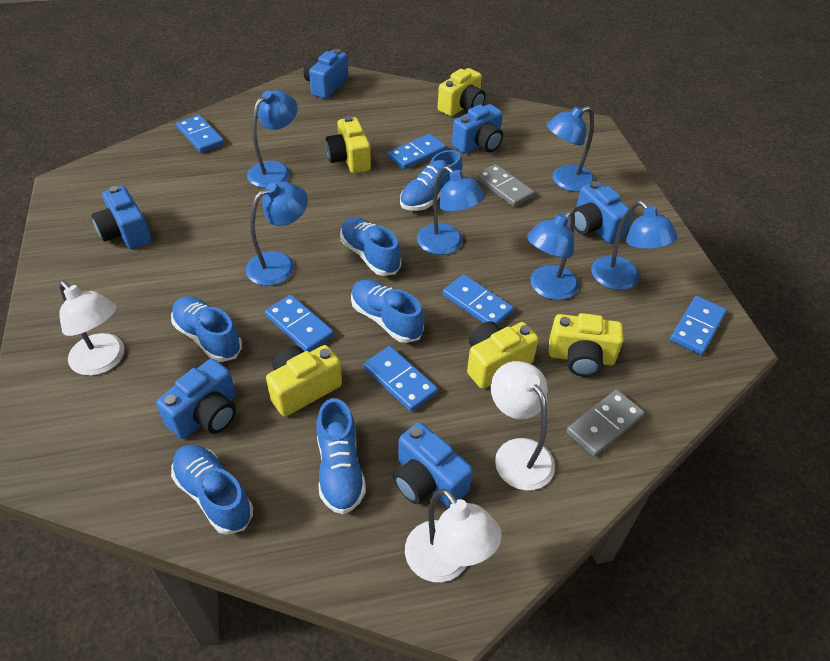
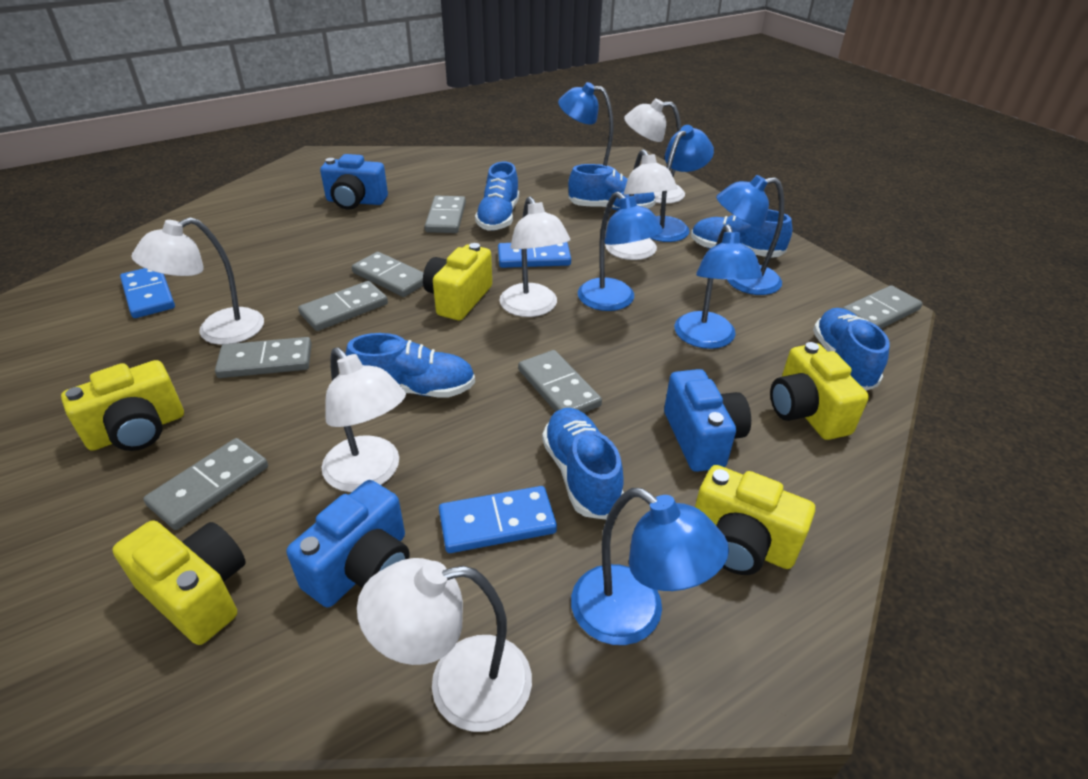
blue camera: [91,186,151,249] [156,359,236,439] [303,49,349,99] [393,422,473,508] [452,104,503,153] [573,181,632,243] = 6 -> [287,480,409,607] [320,154,388,210] [664,369,751,472] = 3
blue domino: [176,115,224,153] [265,295,334,352] [363,346,438,412] [388,134,446,170] [443,274,514,325] [670,296,727,355] = 6 -> [120,268,175,318] [439,486,557,553] [498,242,571,268] = 3
grey domino: [476,164,534,207] [566,389,645,457] = 2 -> [143,438,268,530] [215,337,312,378] [298,281,388,331] [352,252,424,297] [425,195,466,233] [518,350,602,413] [843,285,923,329] = 7
white lamp: [59,281,124,376] [405,488,502,582] [491,361,555,490] = 3 -> [131,218,264,345] [322,347,406,492] [357,558,532,732] [499,196,570,317] [605,149,678,260] [624,98,685,204] = 6

